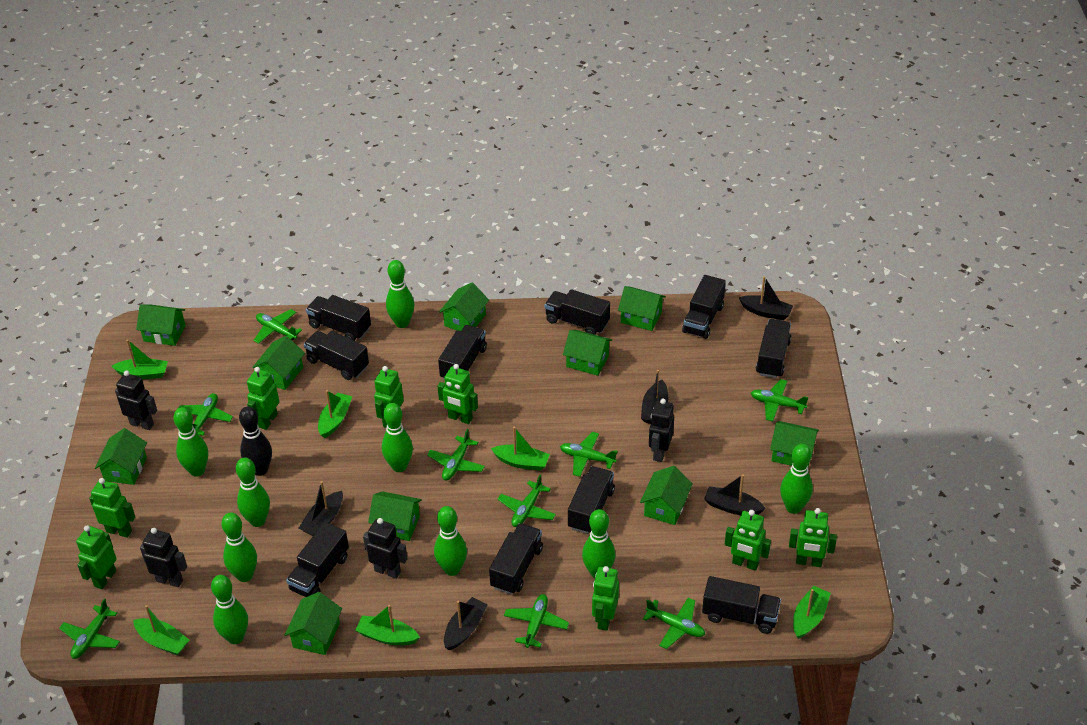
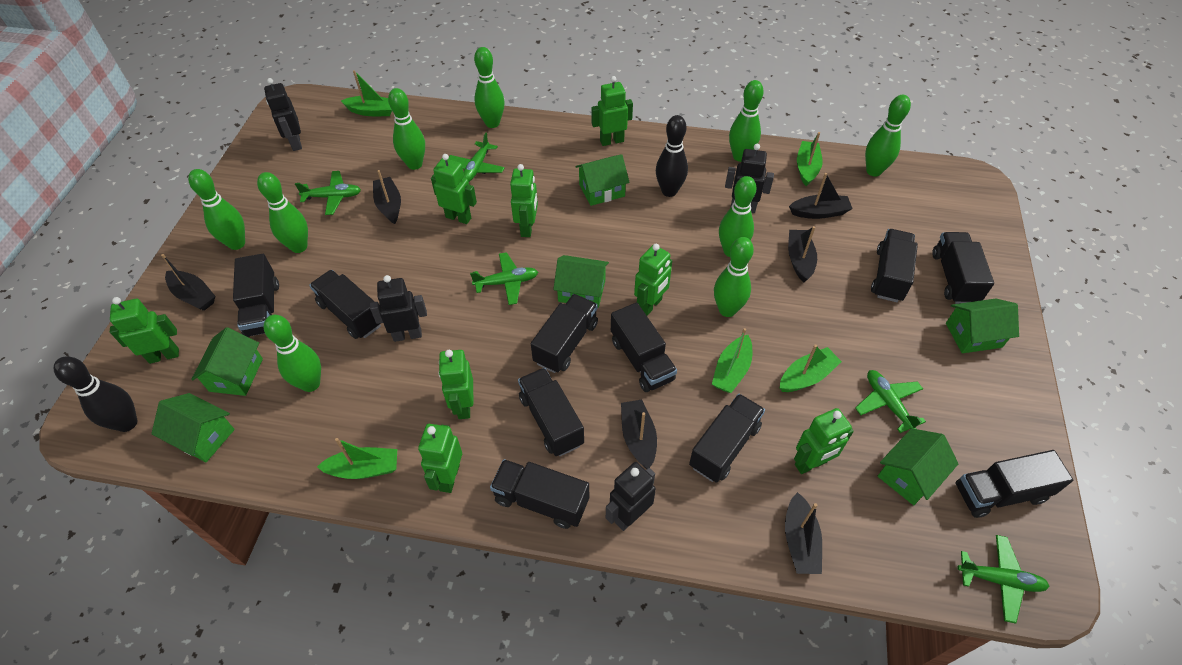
black boat: [299,481,343,536] [444,597,488,650] [641,370,668,424] [704,474,766,515] [739,276,793,320] = 5 -> [161,254,215,311] [373,170,401,224] [621,399,657,469] [785,492,822,574] [788,226,817,282] [789,173,853,219] = 6
black bowling pin: [239,407,272,476] = 1 -> [54,356,137,432] [656,115,688,197] = 2
green boat: [112,339,168,379] [133,605,189,655] [318,390,353,438] [355,605,420,645] [491,427,550,471] [793,586,831,639] = 6 -> [317,438,397,479] [341,70,392,116] [712,328,752,393] [780,344,842,392] [797,132,823,186] = 5
green house: [95,428,147,485] [136,304,186,346] [252,336,305,390] [285,592,342,655] [368,491,422,541] [439,283,489,331] [563,330,612,376] [618,286,666,331] [640,466,693,525] [770,421,819,466] = 10 -> [151,393,235,462] [191,327,263,396] [553,255,609,308] [575,154,630,206] [878,428,958,505] [946,299,1019,353] = 6
green plane: [59,599,120,659] [178,393,233,436] [253,309,302,344] [427,429,485,481] [498,474,556,527] [504,594,569,648] [560,432,618,477] [643,598,705,649] [751,379,809,421] = 9 -> [295,171,361,215] [448,132,505,182] [470,252,538,305] [855,370,926,433] [957,535,1049,624] = 5

